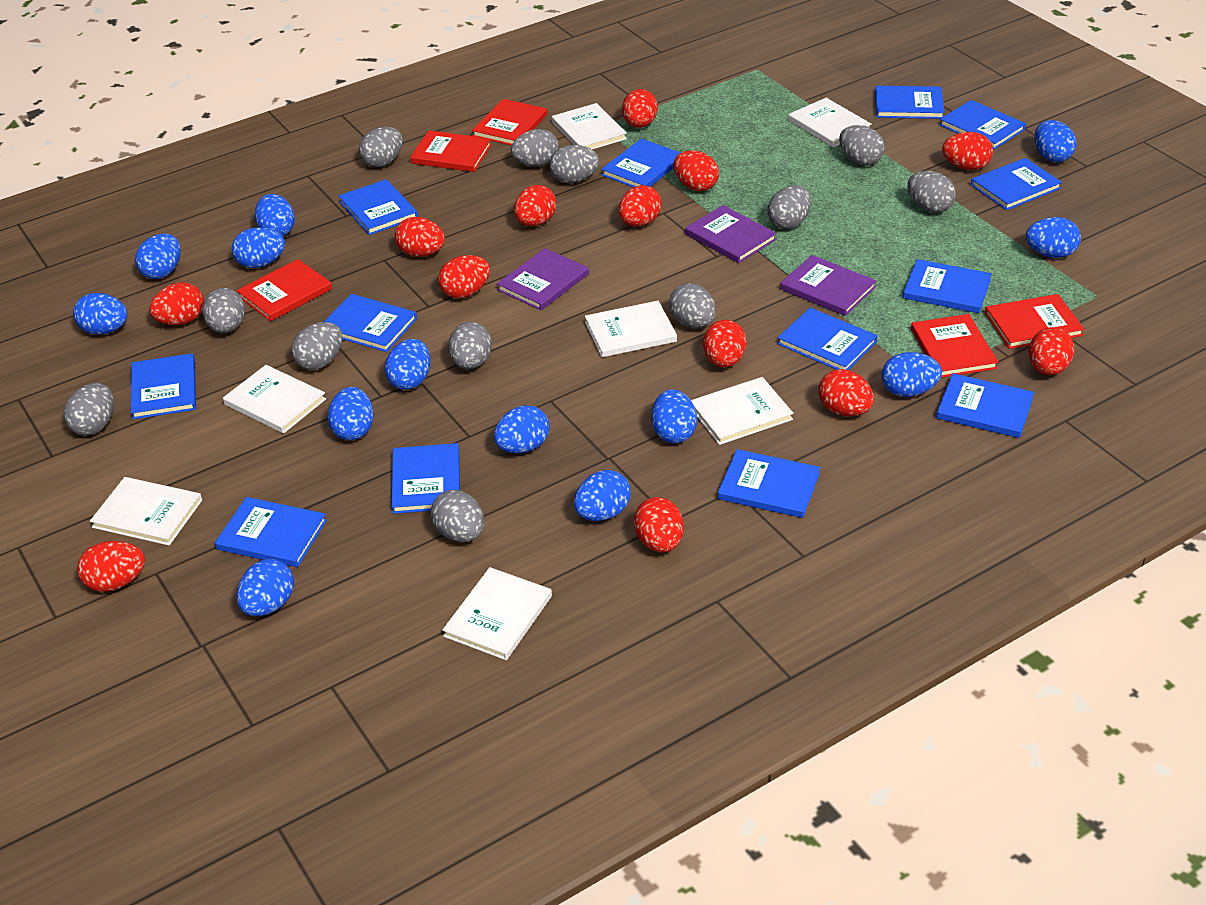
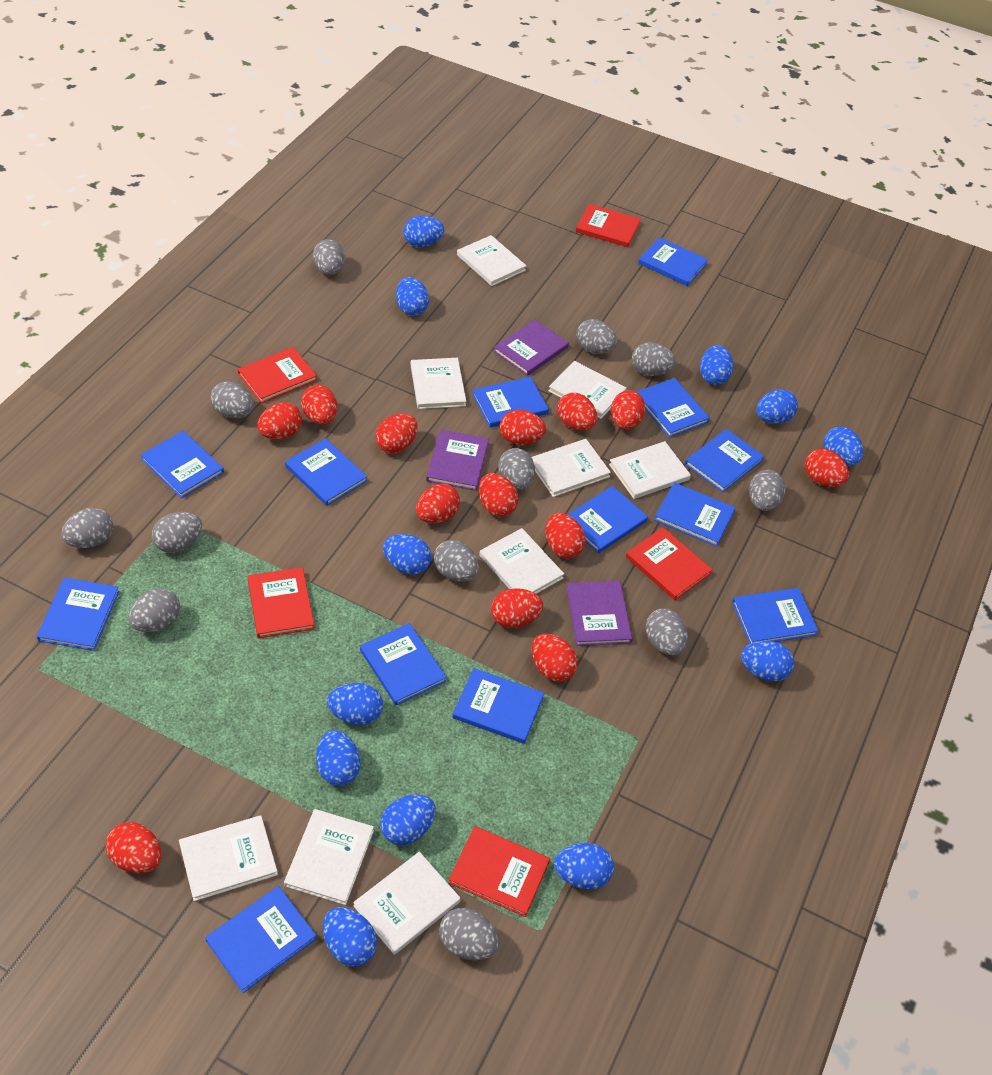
blue egg: [73,293,128,335] [135,233,181,279] [232,227,285,268] [236,559,294,616] [255,194,295,237] [328,387,374,440] [384,339,430,390] [494,405,550,453] [574,470,631,521] [651,389,697,443] [882,352,942,397] [1026,217,1081,258] [1034,120,1076,163] = 13 -> [316,730,360,786] [323,907,377,967] [327,683,383,725] [380,795,436,845] [383,534,432,575] [396,277,429,316] [403,216,444,247] [554,843,614,890] [700,345,733,385] [741,641,794,681] [756,389,798,424] [823,426,863,466] = 12
white book: [90,477,202,546] [223,365,326,434] [442,567,552,660] [552,103,627,149] [585,301,677,357] [691,377,794,445] [788,98,872,148] = 7 -> [179,815,278,901] [284,809,374,905] [353,852,461,955] [411,358,466,409] [457,235,526,286] [479,528,564,594] [532,439,611,497] [549,361,626,419] [609,441,691,499] = 9

